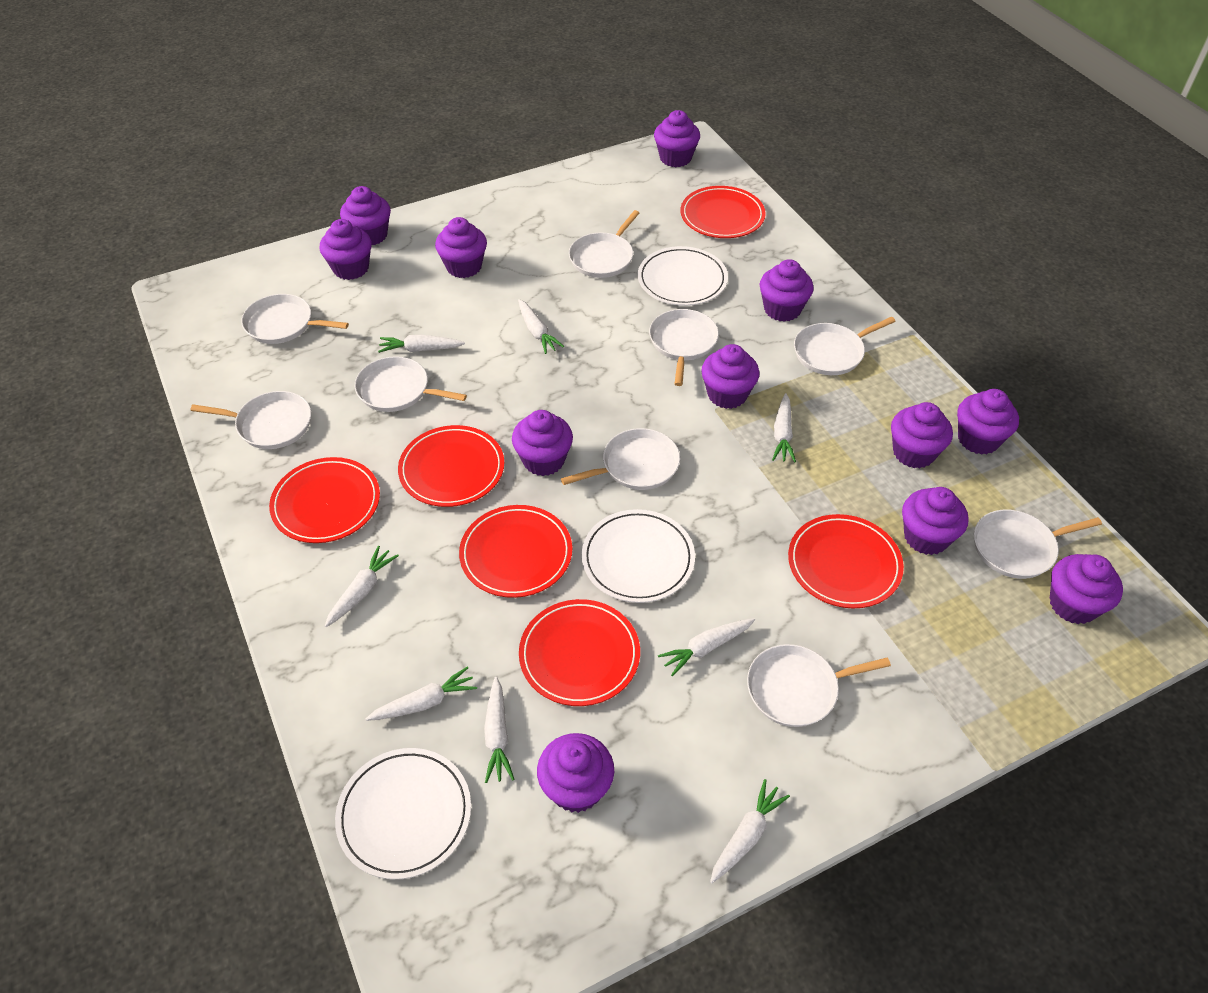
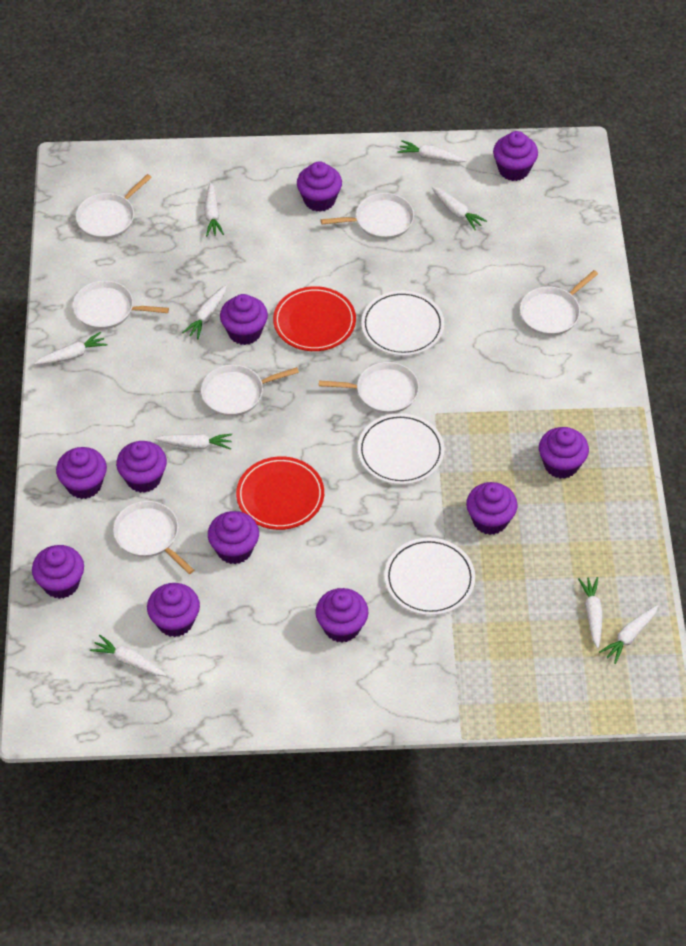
purple cupcake: [319,219,372,280] [340,186,391,245] [435,217,487,278] [512,410,573,476] [537,733,614,813] [654,110,700,167] [701,344,760,409] [759,259,814,322] [891,402,953,468] [902,487,968,555] [957,389,1019,455] [1050,554,1123,624] = 12 -> [32,545,84,599] [56,447,107,499] [116,441,167,493] [147,583,200,637] [208,511,259,564] [220,294,268,345] [297,161,342,212] [315,588,368,643] [466,482,518,535] [493,131,538,181] [539,427,589,479] = 11
red plate: [269,457,380,543] [398,425,504,507] [459,505,572,598] [519,599,640,706] [681,186,766,238] [788,514,904,609] = 6 -> [236,456,324,530] [273,286,356,351] = 2
white carrot: [325,546,399,627] [365,666,477,721] [378,335,465,353] [484,677,515,783] [518,299,564,354] [658,618,755,676] [710,779,790,883] [772,393,796,463] = 8 -> [34,332,107,365] [90,635,167,676] [155,434,232,450] [182,285,227,339] [204,182,224,236] [397,140,467,163] [431,186,487,230] [578,577,603,648] [599,605,658,664] = 9
white pan: [190,391,311,449] [241,294,349,344] [355,356,467,412] [561,428,680,490] [569,210,639,278] [649,309,719,386] [747,644,891,727] [794,317,896,375] [974,510,1102,579] = 9 -> [73,280,169,330] [76,174,152,239] [113,501,194,574] [201,365,299,416] [319,362,419,414] [321,193,414,239] [520,270,598,336] = 7

